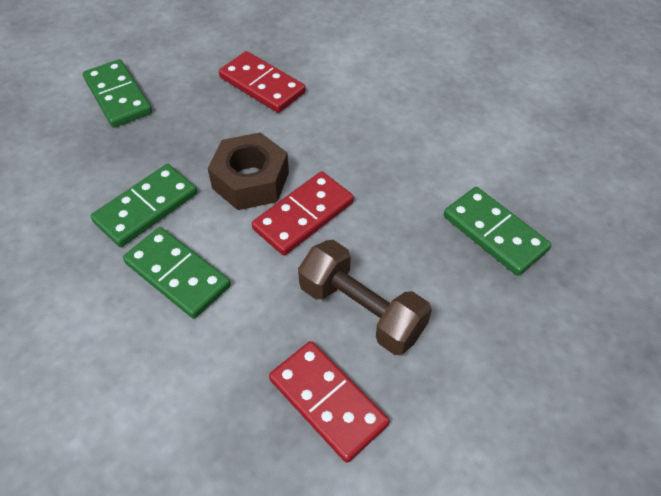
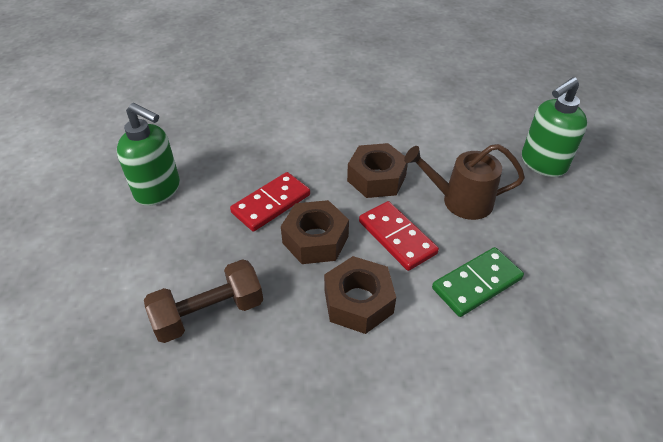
brown nut: [208,132,289,210] = 1 -> [281,200,349,264] [324,256,396,334] [347,143,408,198] = 3
brown watering can: none = 0 -> [404,144,525,220] = 1
green domino: [83,59,152,128] [91,164,197,247] [123,227,231,319] [444,187,551,276] = 4 -> [432,247,524,317] = 1
green soap dispenser: none = 0 -> [117,103,180,206] [522,77,587,177] = 2
red domino: [219,51,306,113] [252,171,354,255] [269,341,389,463] = 3 -> [230,172,310,232] [359,201,439,271] = 2

